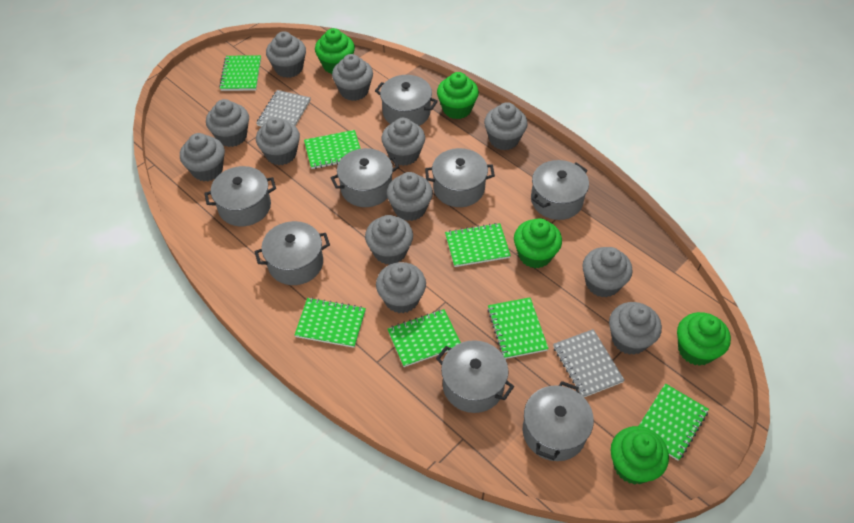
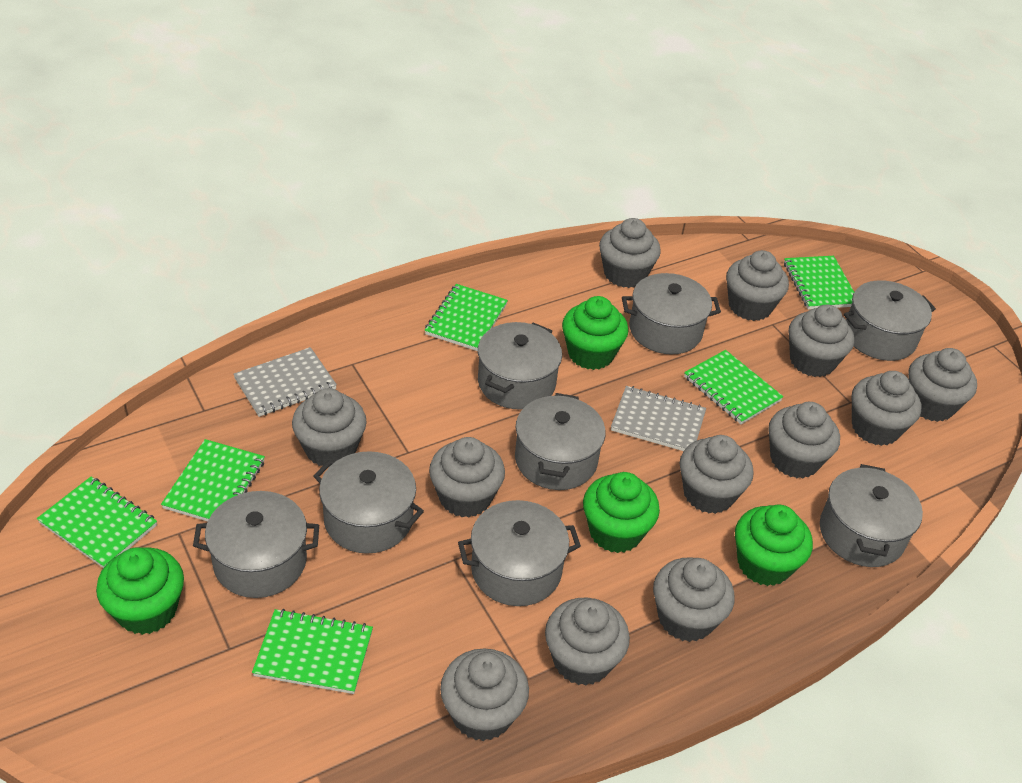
green cupcake: [315,28,355,74] [437,72,479,119] [514,218,562,268] [610,426,669,485] [677,312,731,366] = 5 -> [96,547,184,635] [562,296,628,370] [583,472,660,553] [735,505,813,586] = 4
green notebook: [219,55,261,91] [294,297,366,348] [304,130,361,169] [388,309,461,367] [445,223,511,267] [487,297,549,359] [639,383,709,461] = 7 -> [37,477,157,568] [161,439,265,522] [252,609,373,694] [425,284,508,351] [684,350,784,424] [784,256,854,310] = 6

